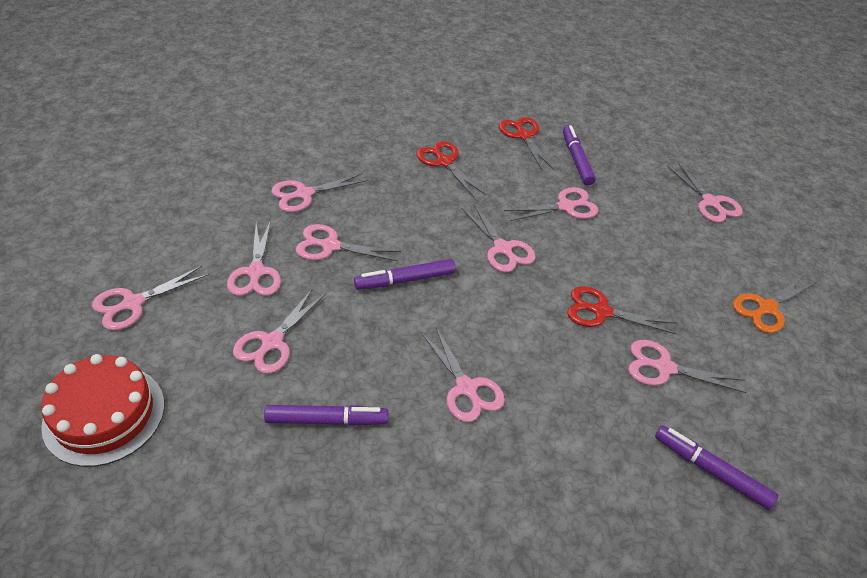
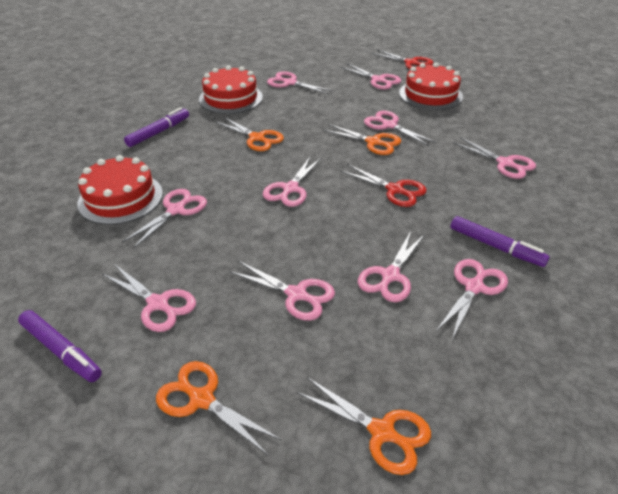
orange scissors: [733,275,817,333] = 1 -> [156,361,281,455] [216,117,284,151] [296,377,431,475] [323,124,401,155] = 4
purple marker: [264,405,388,426] [354,259,456,290] [563,125,596,186] [655,425,778,510] = 4 -> [18,310,102,382] [124,107,189,147] [450,216,550,267] = 3
red cake: [41,354,164,467] = 1 -> [77,155,163,225] [199,65,263,114] [399,63,463,110] = 3
red scissors: [416,141,486,198] [499,117,554,171] [567,286,677,335] = 3 -> [340,164,427,207] [372,49,433,69] = 2

